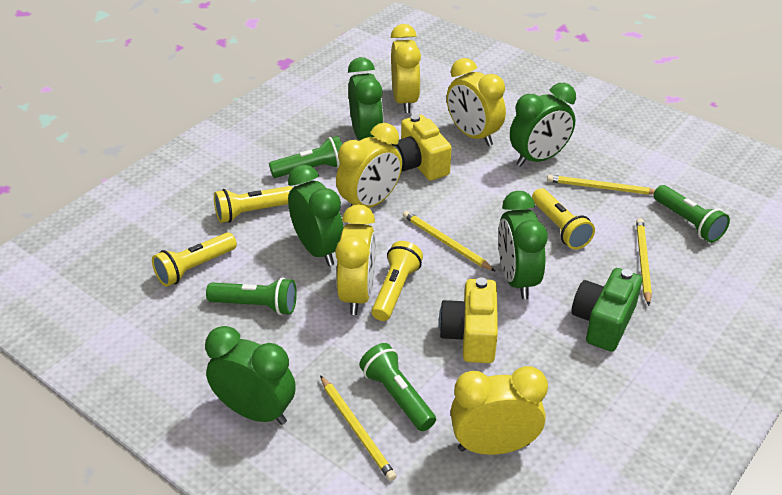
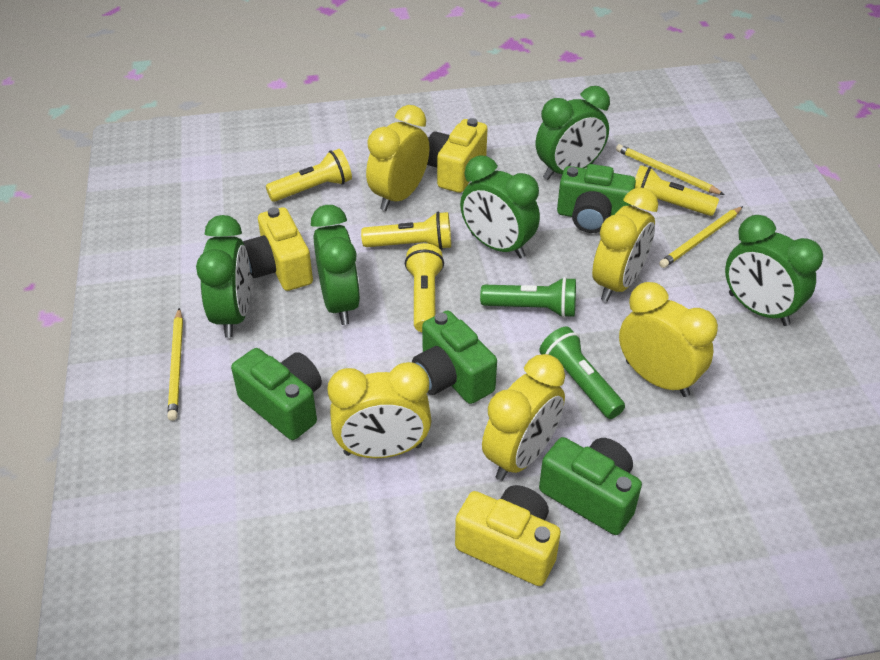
green camera: [571,268,642,352] = 1 -> [231,348,322,440] [412,310,497,404] [539,437,642,535] [557,164,636,233] = 4
green flashlight: [206,277,297,315] [269,136,342,178] [359,343,436,431] [654,185,730,243] = 4 -> [480,277,576,318] [539,327,625,419] = 2
yellow camera: [391,114,452,180] [439,277,498,363] = 2 -> [243,207,313,291] [427,118,487,193] [455,485,561,586] = 3
yellow pencil: [320,375,397,481] [403,211,496,272] [547,175,655,195] [636,218,652,306] = 4 -> [167,308,183,421] [616,144,724,195] [659,206,743,268] = 3

